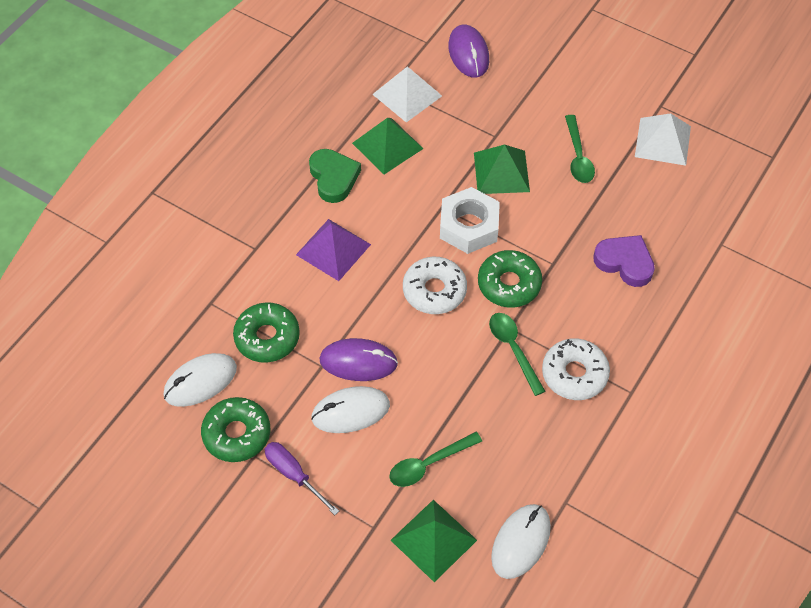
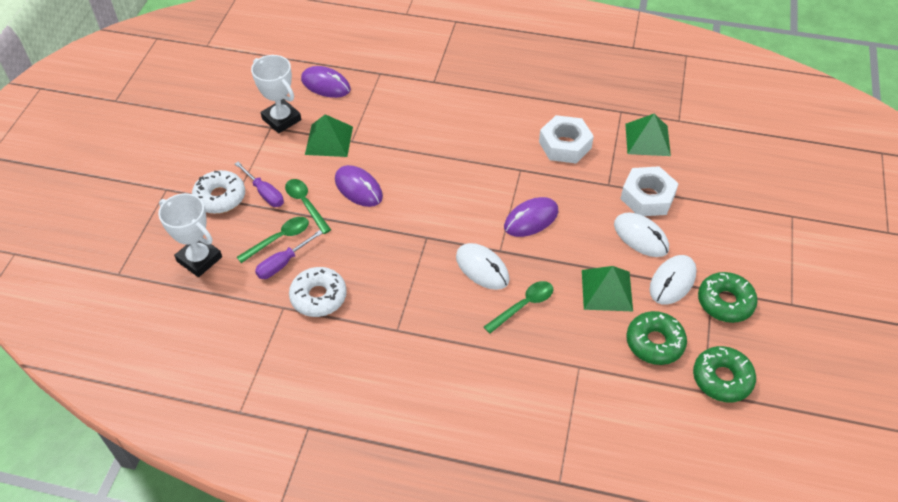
green heart: [309,149,361,203] = 1 -> none = 0
purple heart: [593,235,655,287] = 1 -> none = 0
purple mouse: [320,338,398,381] [448,24,489,77] = 2 -> [301,66,351,98] [335,165,383,207] [504,197,558,237] = 3
purple pyramid: [296,219,371,281] = 1 -> none = 0
purple screwdriver: [264,442,339,515] = 1 -> [235,162,284,207] [255,230,323,279] = 2
white nut: [440,187,500,254] = 1 -> [539,115,594,163] [620,166,679,216] = 2
white pyramid: [372,66,442,122] [635,113,691,166] = 2 -> none = 0
white trophy: none = 0 -> [158,193,222,277] [251,55,301,133] = 2

